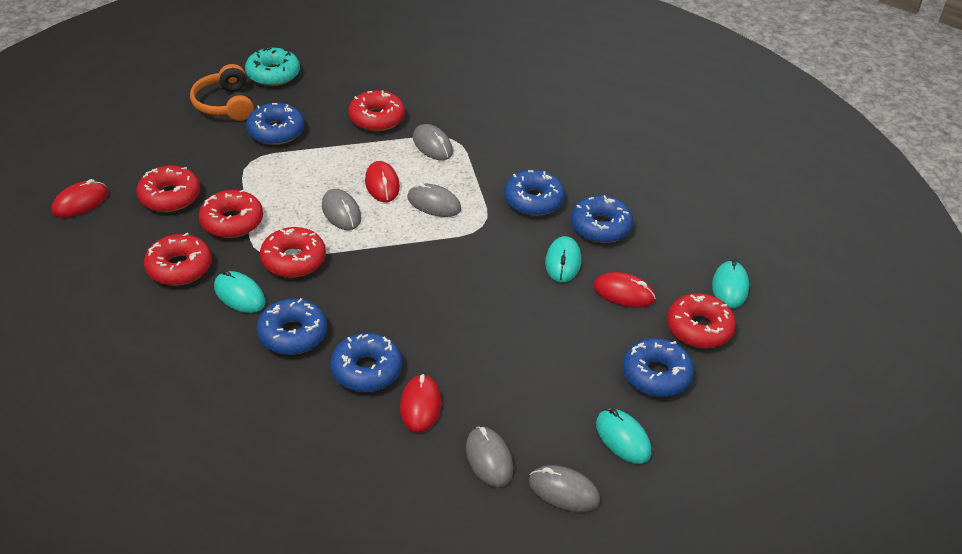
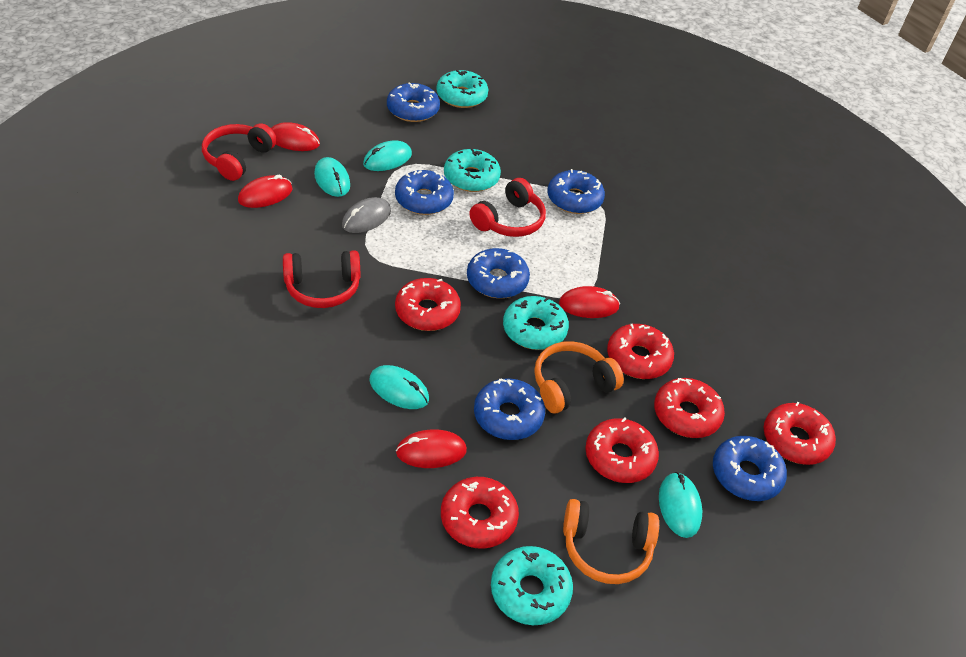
grey mouse: [322,189,361,230] [407,183,461,217] [413,124,453,160] [466,426,513,487] [529,465,600,512] = 5 -> [342,197,391,233] = 1
orange headphones: [190,64,254,121] = 1 -> [534,341,624,413] [563,499,659,584] = 2
red headphones: none = 0 -> [202,124,277,181] [283,251,360,308] [469,178,546,237] = 3
turquoise donut: [245,47,300,86] = 1 -> [436,70,488,108] [444,149,501,192] [491,546,573,625] [503,296,569,350] = 4

